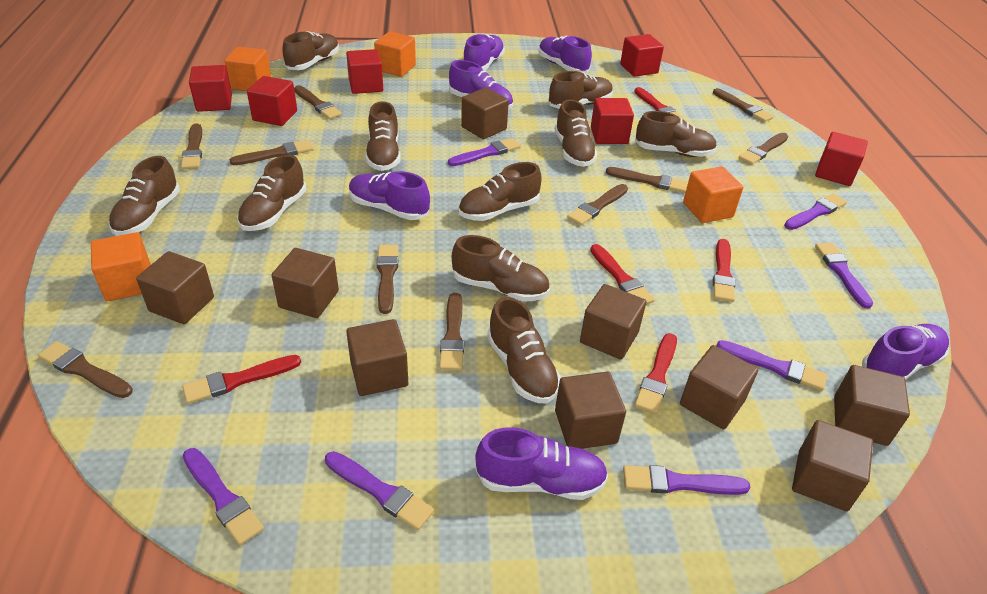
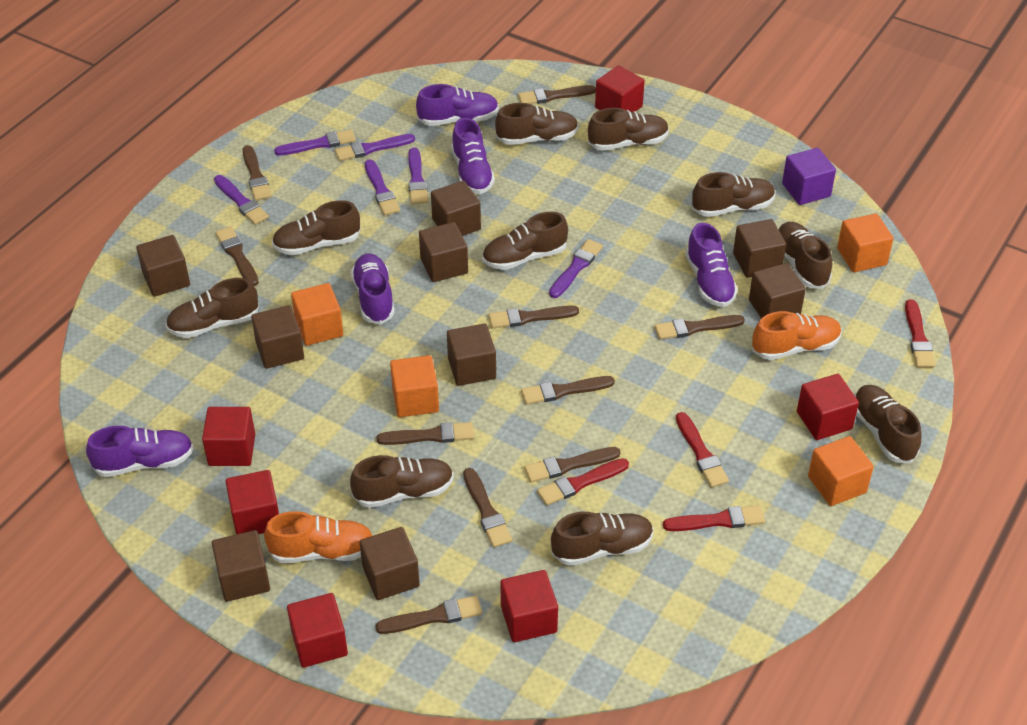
orange shoe: none = 0 -> [264,511,372,563] [752,311,842,360] = 2
purple brush: [183,448,264,545] [325,451,434,530] [448,138,521,166] [623,465,751,495] [716,340,827,391] [784,194,847,230] [815,243,873,309] = 7 -> [214,175,269,225] [274,129,356,155] [335,134,415,161] [365,159,400,215] [408,147,428,204] [549,239,603,298] = 6
purple cube: none = 0 -> [782,148,836,205] = 1
purple shoe: [349,171,430,220] [449,60,513,110] [464,33,505,71] [475,427,608,500] [538,36,592,73] [862,324,949,380] = 6 -> [86,426,194,477] [351,253,395,324] [416,84,499,126] [451,118,495,194] [685,223,738,307] = 5
red brush: [182,355,301,404] [590,244,655,305] [634,87,684,120] [635,333,677,414] [713,239,736,302] = 5 -> [537,458,629,505] [663,505,765,531] [676,412,729,487] [905,299,935,367] = 4

